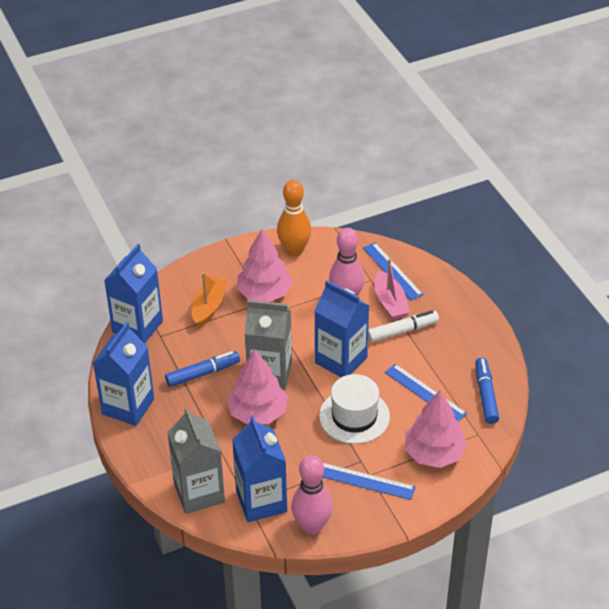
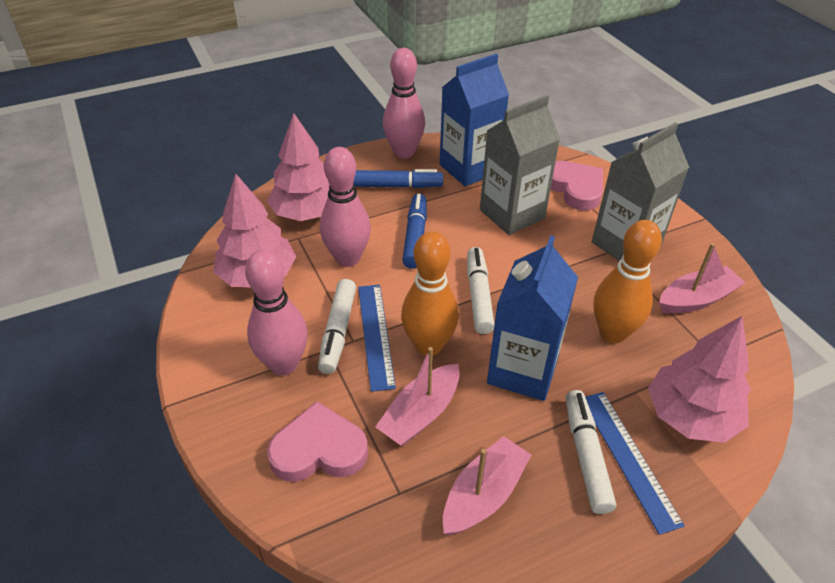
blue carton: [93,322,154,426] [104,244,163,343] [232,415,287,522] [314,280,370,377] = 4 -> [440,54,509,186] [487,235,578,401] = 2
blue ruler: [323,463,416,500] [363,243,423,301] [385,364,467,422] = 3 -> [358,285,396,392] [586,392,685,535] = 2
orange boat: [192,273,227,327] = 1 -> none = 0
orange bowling pin: [277,180,311,256] = 1 -> [401,231,459,356] [594,220,662,343] = 2
pink boat: [375,258,410,320] = 1 -> [375,347,460,446] [443,436,531,535] [659,243,746,314] = 3
pink bowling pin: [291,455,333,535] [329,228,365,296] = 2 -> [245,250,308,375] [320,147,371,267] [383,48,425,158] = 3
pink heart: none = 0 -> [267,402,368,482] [551,161,603,211] = 2
white hat: [319,374,390,444] = 1 -> none = 0
white marker: [368,310,439,342] = 1 -> [318,279,356,374] [467,247,495,334] [566,390,616,514] = 3

